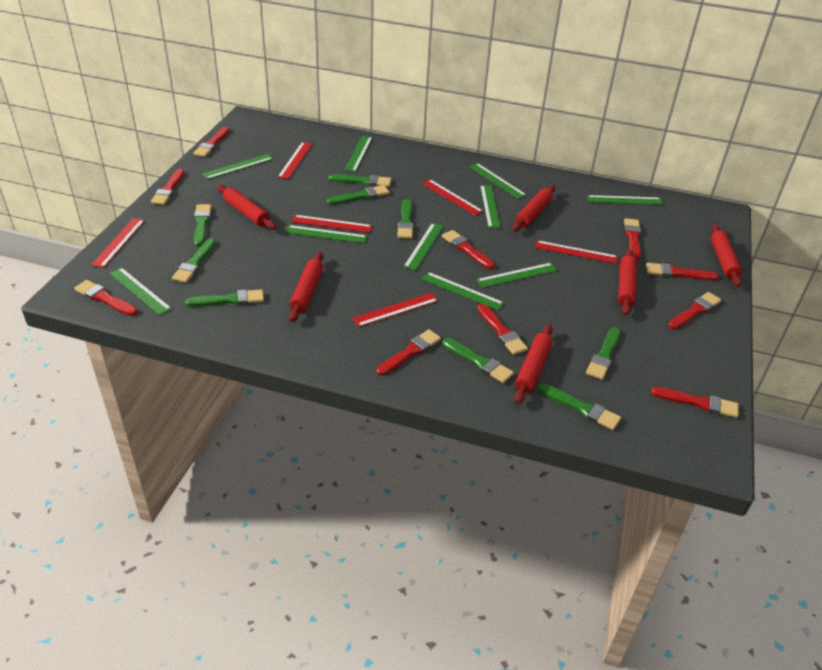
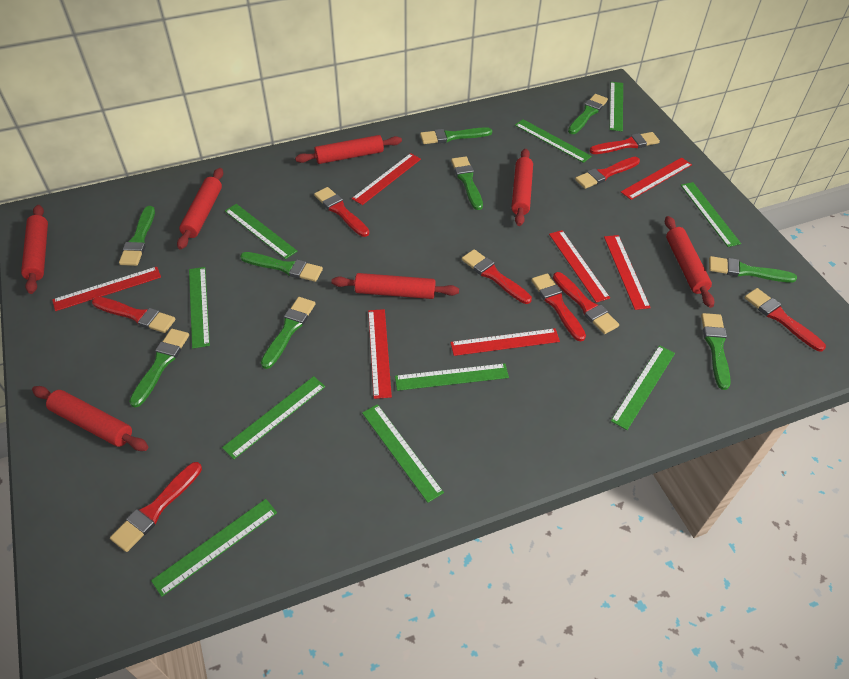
red brush: [74,280,138,316] [151,169,184,205] [193,127,230,157] [376,329,441,376] [442,230,495,269] [477,303,528,355] [624,218,641,260] [646,263,719,280] [651,387,739,418] [668,292,721,329] = 10 -> [92,297,175,333] [110,462,202,552] [314,187,369,237] [462,249,532,304] [532,273,586,342] [553,272,619,334] [575,157,640,189] [590,132,660,154] [745,288,826,351] = 9
red rolling pin: [217,184,276,230] [289,252,323,322] [512,185,555,231] [514,325,553,404] [618,249,637,315] [711,224,742,287] = 6 -> [21,205,48,294] [32,386,149,451] [177,168,223,250] [295,135,402,164] [331,273,459,299] [511,149,533,226] [665,216,714,308] = 7
red ruler: [91,218,145,268] [278,142,312,179] [292,215,372,233] [352,293,439,327] [422,179,483,216] [535,240,618,264] = 6 -> [52,267,161,311] [352,153,421,205] [368,309,392,399] [450,328,560,356] [549,230,610,303] [604,235,651,310] [621,157,692,200] = 7

